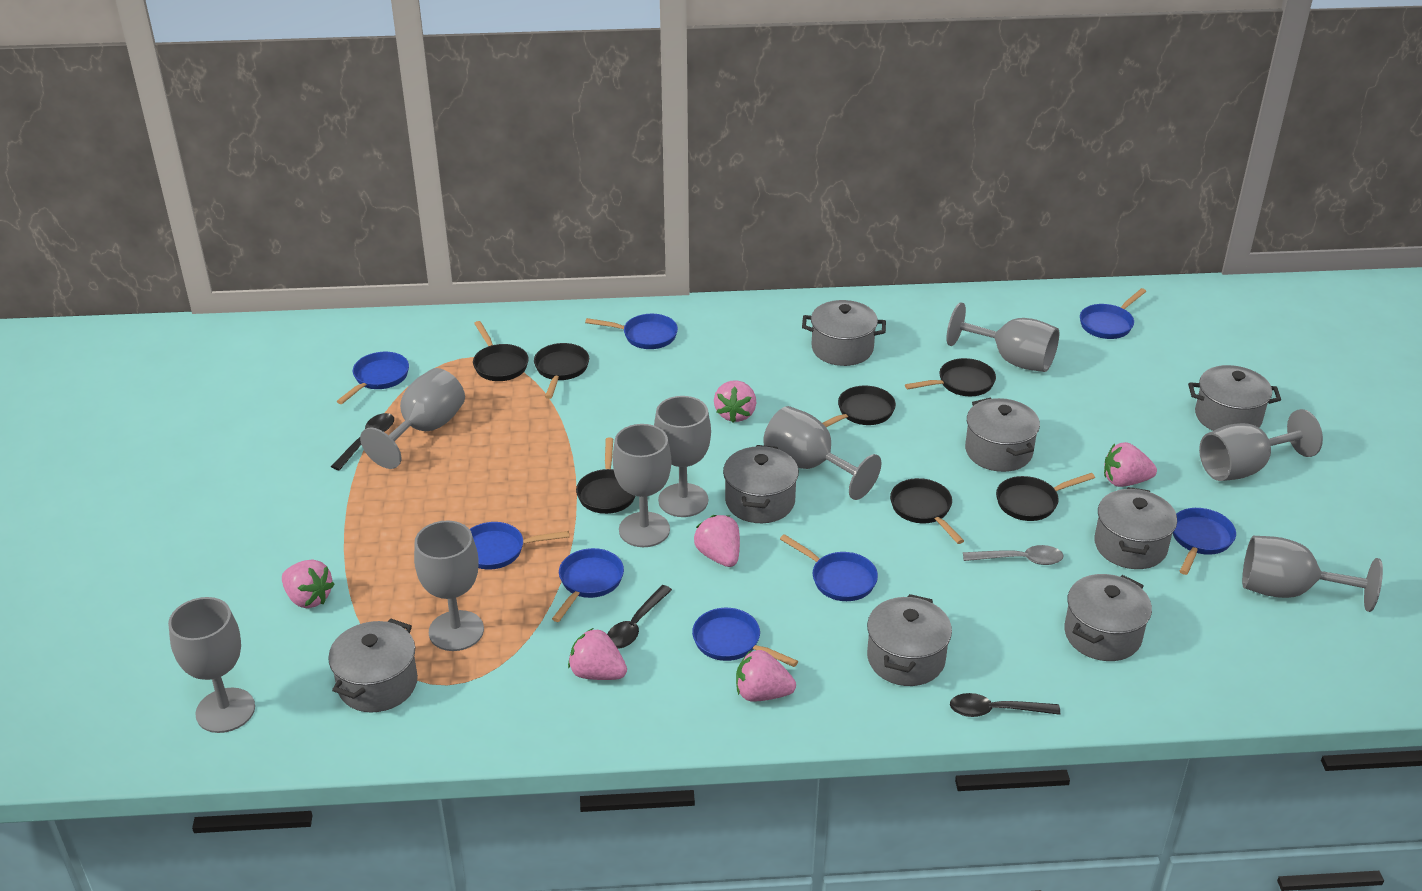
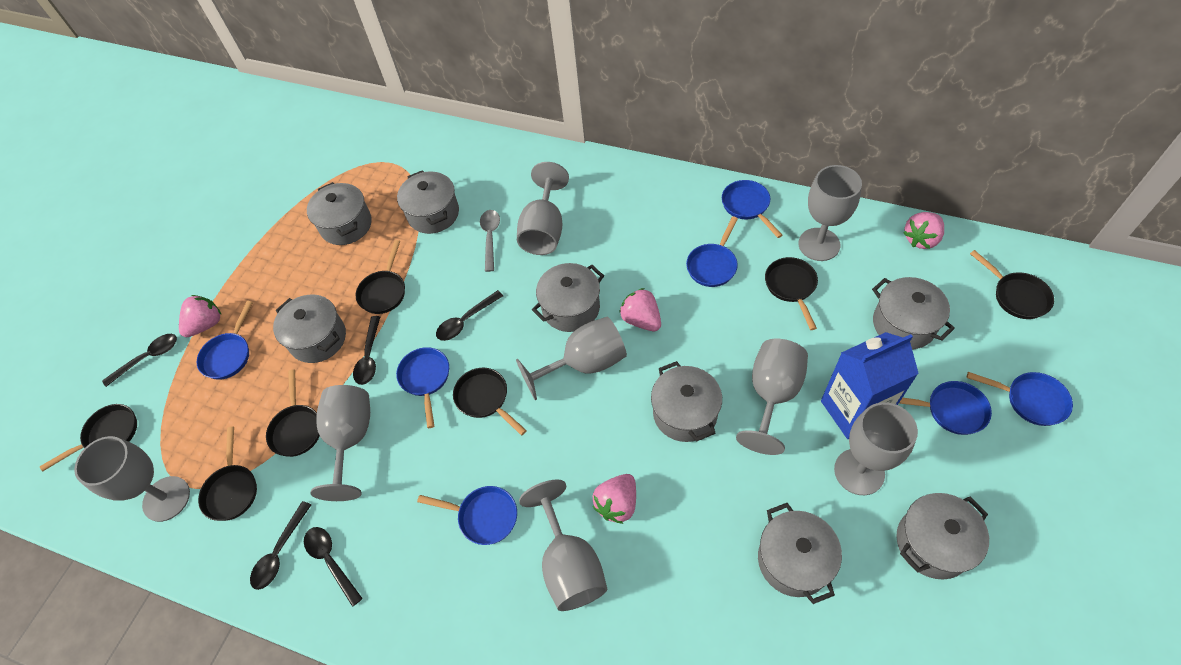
black spoon: [331,413,394,470] [607,585,672,649] [950,693,1060,717] = 3 -> [102,334,177,387] [250,501,311,590] [304,527,363,607] [353,316,380,385] [436,290,503,341] = 5
blue carton: none = 0 -> [821,332,919,439] = 1
blue pan: [336,352,409,404] [470,522,569,570] [552,548,624,622] [585,314,678,349] [692,608,798,667] [780,534,878,601] [1080,288,1146,339] [1173,508,1236,575] = 8 -> [197,301,253,380] [396,347,449,428] [417,486,517,545] [686,216,738,287] [722,180,783,238] [899,381,992,435] [967,372,1073,426] = 7
grey goblet: [168,597,255,733] [360,368,465,469] [414,520,484,651] [613,424,671,547] [654,396,711,517] [763,406,882,500] [946,302,1059,372] [1199,409,1323,481] [1242,536,1383,612] = 9 -> [74,436,190,522] [310,385,370,501] [516,317,627,400] [517,162,569,255] [519,479,607,611] [736,339,808,455] [798,165,862,261] [834,402,918,495] = 8
pink strawberry: [282,560,335,608] [568,628,627,680] [694,515,740,567] [714,380,756,423] [736,650,796,702] [1104,442,1157,487] = 6 -> [179,295,222,337] [593,474,636,524] [619,288,661,331] [903,212,944,249] = 4

